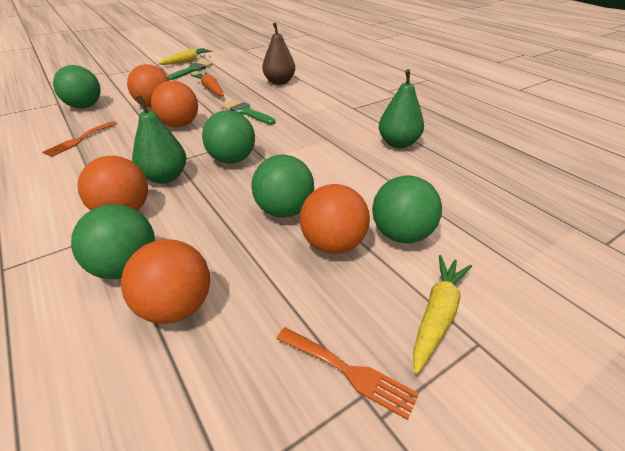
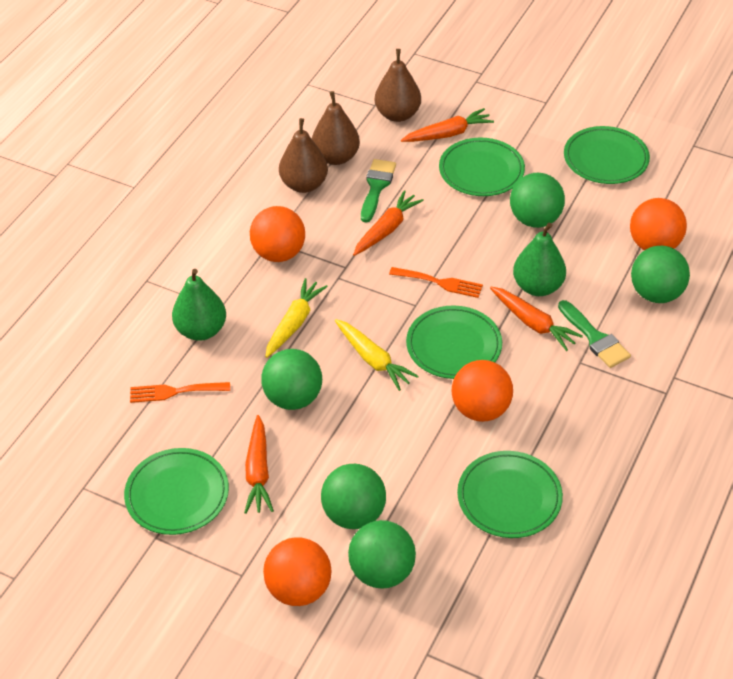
brown pear: [262,23,295,85] = 1 -> [279,118,328,193] [312,91,360,165] [375,49,421,122] = 3
green plate: none = 0 -> [124,448,229,535] [406,306,502,379] [439,138,525,196] [457,451,563,538] [564,126,650,184] = 5
orange ball: [77,156,148,211] [121,239,210,324] [127,64,170,107] [151,81,198,127] [300,184,370,254] = 5 -> [250,206,305,262] [263,537,331,606] [452,360,513,422] [630,198,687,250] = 4
orange carrot: [191,72,224,96] = 1 -> [244,415,274,514] [353,190,424,256] [401,108,494,142] [490,287,583,351] = 4

